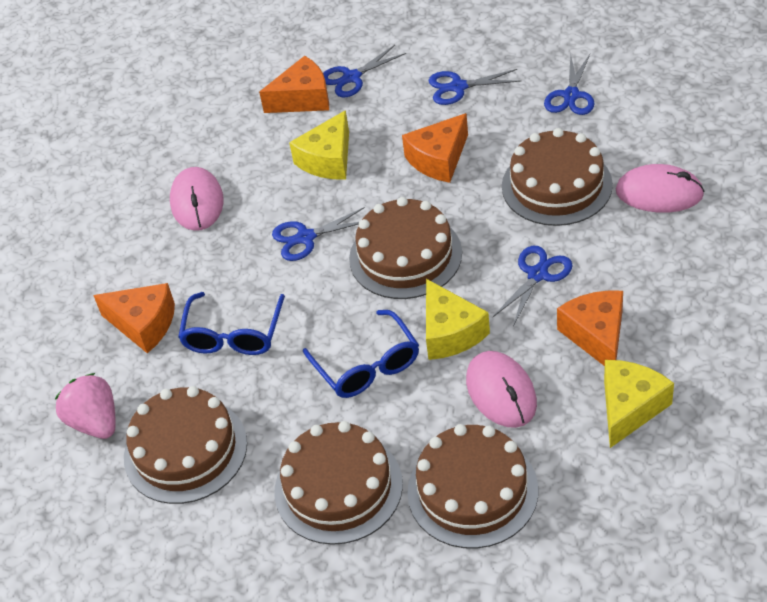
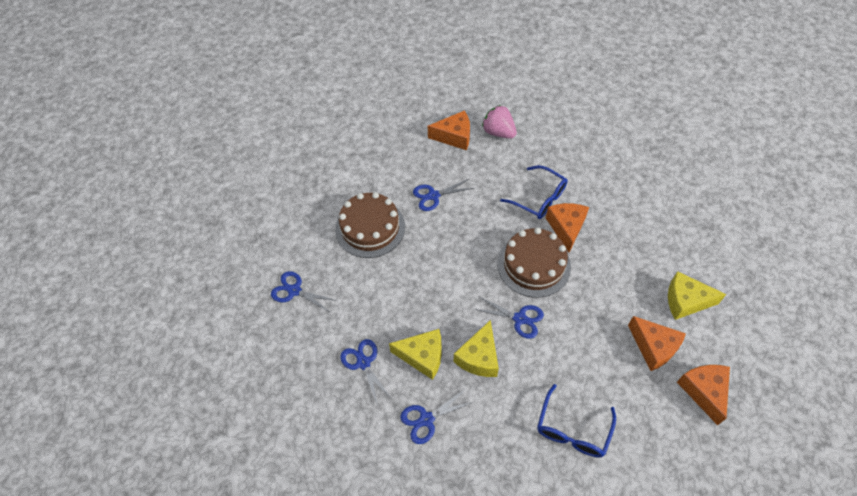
brown cake: [124,386,247,504] [274,421,403,545] [349,197,462,299] [407,424,538,549] [502,128,613,226] = 5 -> [335,192,405,258] [497,228,571,298] = 2
pink mouse: [170,167,224,231] [466,351,537,428] [616,164,705,213] = 3 -> none = 0

